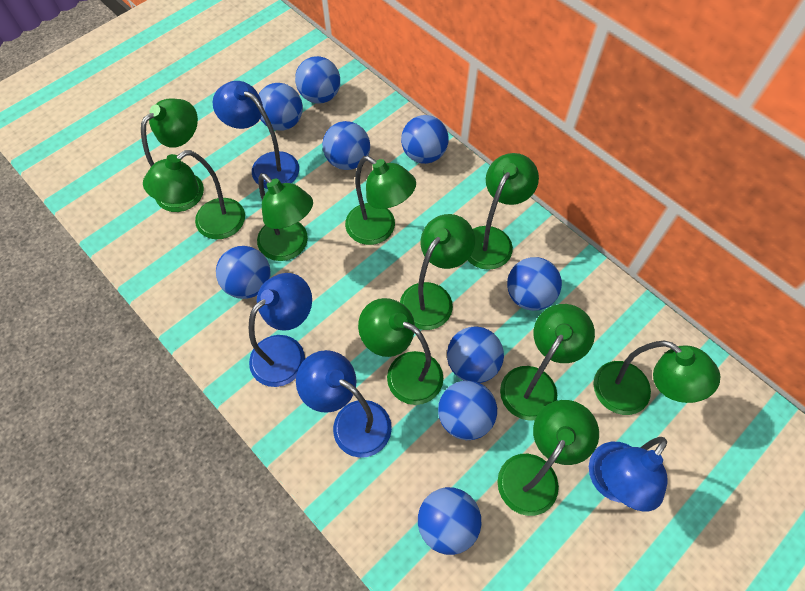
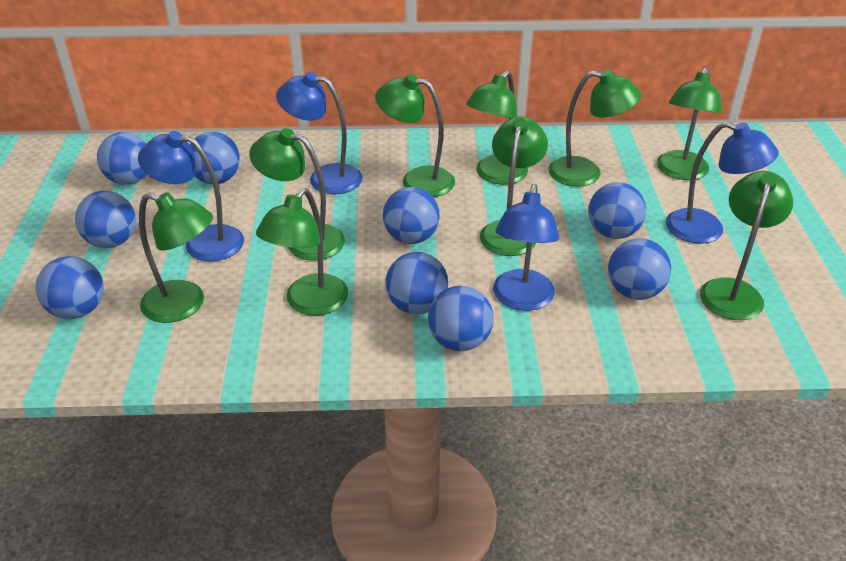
green lamp: [141,99,204,212] [143,150,245,239] [257,173,313,261] [345,156,416,245] [358,298,443,405] [400,214,475,330] [468,153,539,270] [497,400,599,516] [500,304,595,421] [593,341,720,415] = 10 -> [139,192,213,323] [249,128,345,261] [256,188,348,316] [375,74,455,197] [466,70,528,185] [480,116,548,256] [549,70,641,187] [657,67,722,180] [700,171,793,320] = 9

